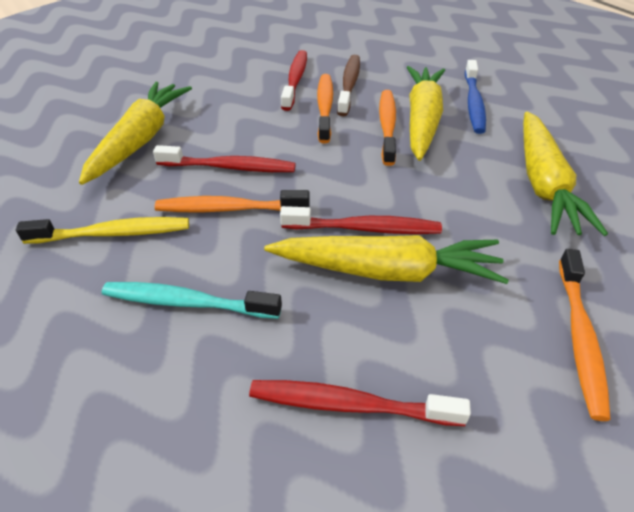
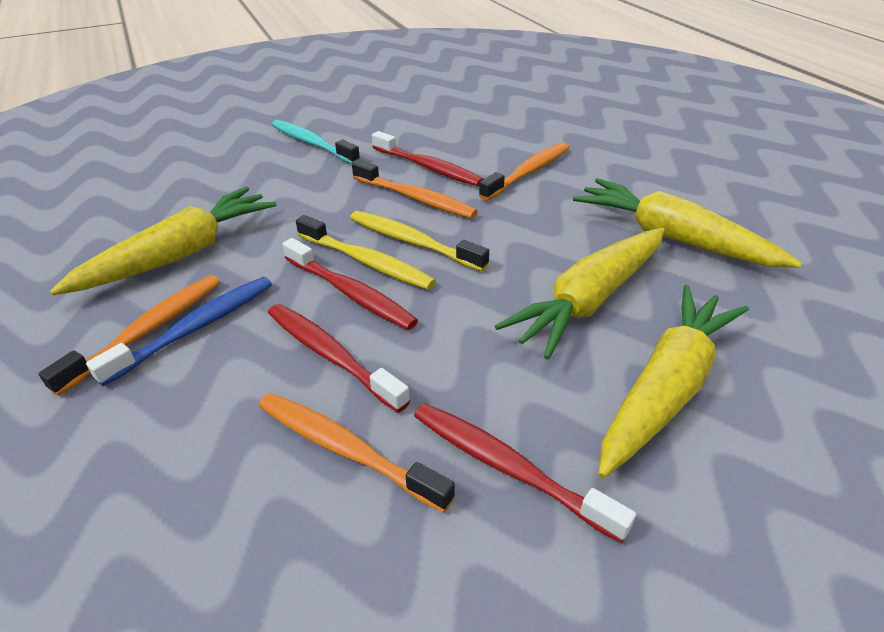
brown toothbrush: [337,55,360,116] = 1 -> none = 0
yellow toothbrush: [16,217,189,244] = 1 -> [296,215,436,290] [350,211,489,271] = 2

